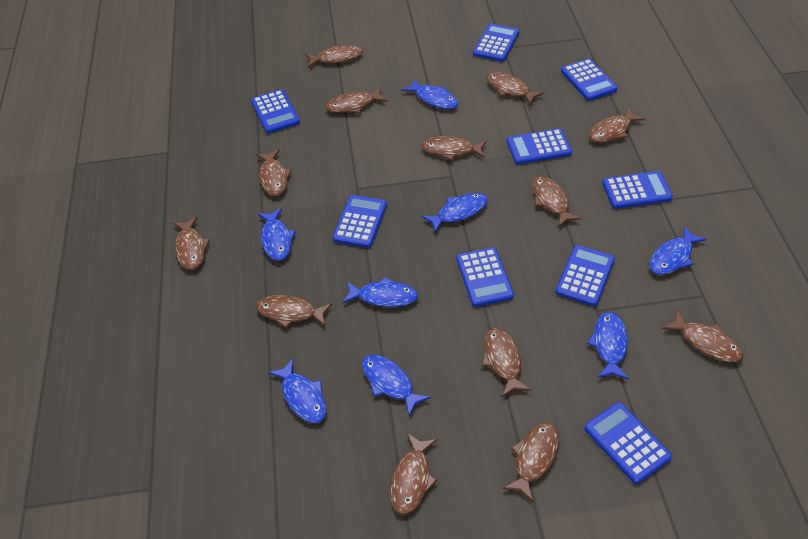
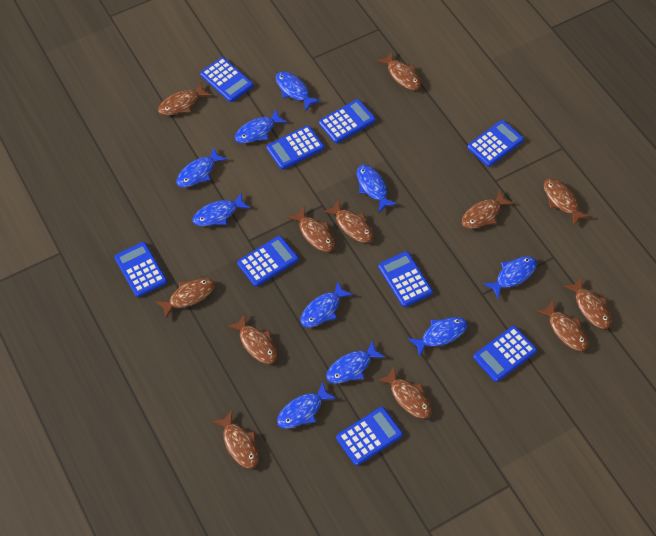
blue fish: [257,208,296,261] [268,359,326,423] [343,277,418,307] [362,355,431,416] [402,79,458,109] [422,193,488,233] [587,312,629,379] [650,226,707,275] = 8 -> [176,147,227,187] [193,193,250,226] [234,109,287,143] [276,72,321,111] [277,381,337,429] [301,281,353,327] [326,340,385,384] [357,165,397,212] [408,317,468,357] [483,256,537,299] = 10
brown fish: [173,217,210,270] [256,149,292,196] [256,295,332,328] [305,45,363,68] [326,88,387,113] [390,433,437,515] [421,136,487,161] [482,328,531,397] [487,72,544,105] [503,423,559,502] [533,176,581,227] [589,108,645,143] [662,311,743,362] = 13 -> [155,278,215,318] [158,83,211,115] [212,411,259,469] [227,314,277,364] [287,207,335,252] [323,200,373,243] [377,51,421,90] [377,367,431,419] [462,190,514,229] [536,300,588,351] [544,179,590,226] [564,277,611,329] = 12

